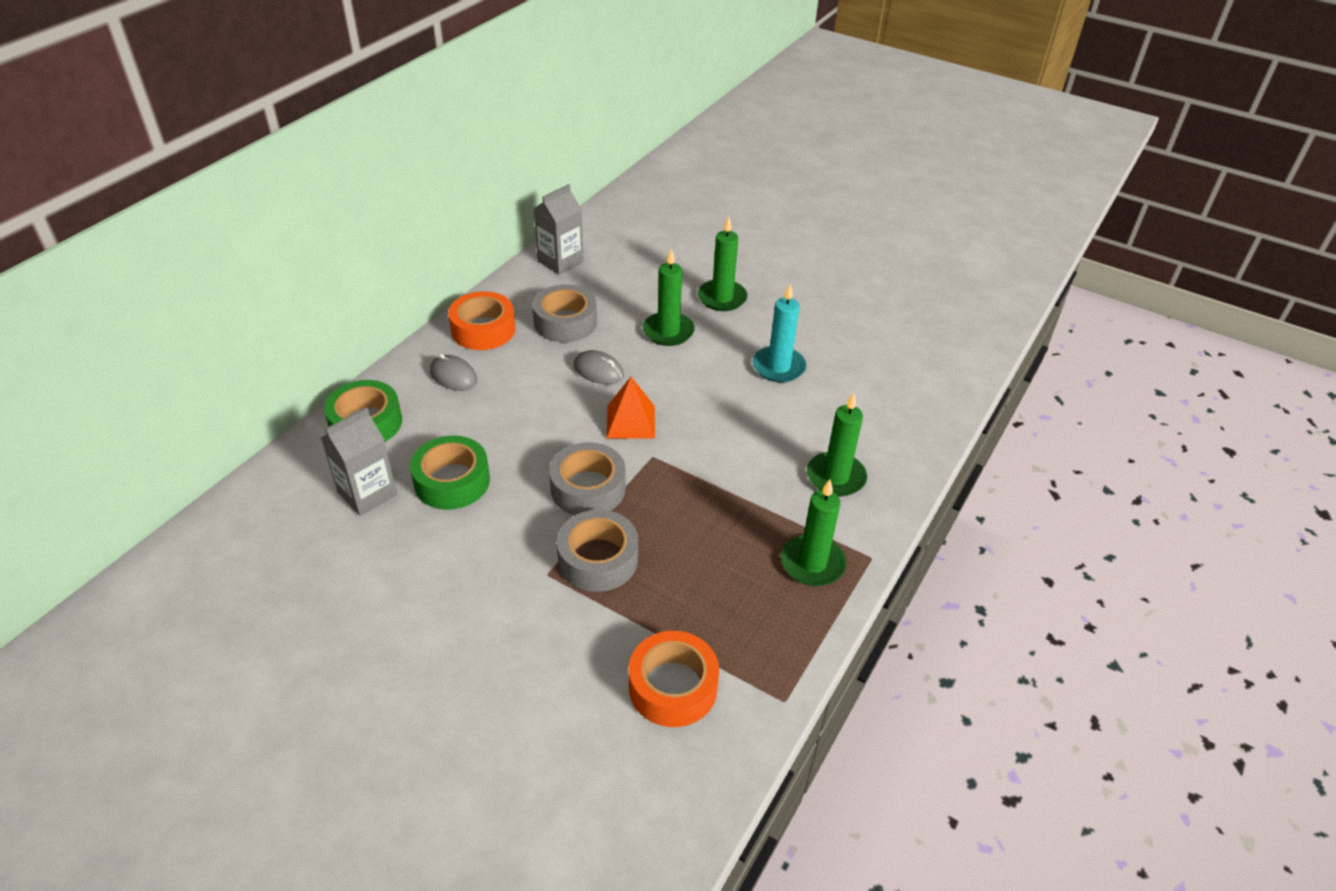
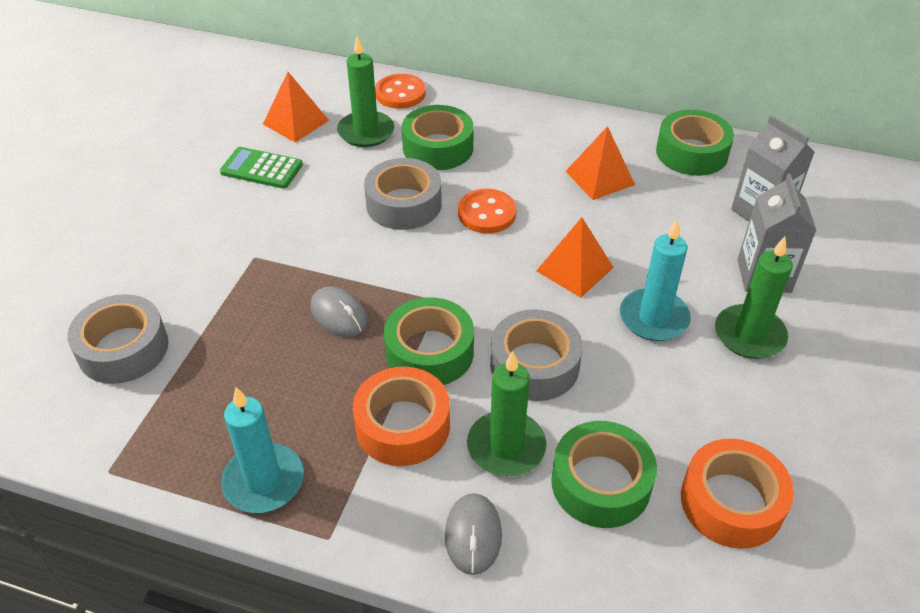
green calculator: none = 0 -> [220,147,303,189] = 1
green candle: [643,249,695,346] [698,217,748,311] [781,479,846,586] [807,393,867,496] = 4 -> [337,36,394,147] [467,351,546,477] [715,237,793,359] = 3
green tape: [324,380,402,442] [410,435,490,510] = 2 -> [384,297,474,385] [402,105,474,170] [551,421,657,528] [656,110,734,176] = 4
orange button: none = 0 -> [375,74,426,109] [458,189,517,234] = 2
orange pyramid: [607,377,655,439] = 1 -> [263,72,329,142] [536,217,614,298] [566,126,635,200] = 3
turquoise candle: [753,284,806,382] = 1 -> [221,387,304,513] [620,220,691,341] = 2

